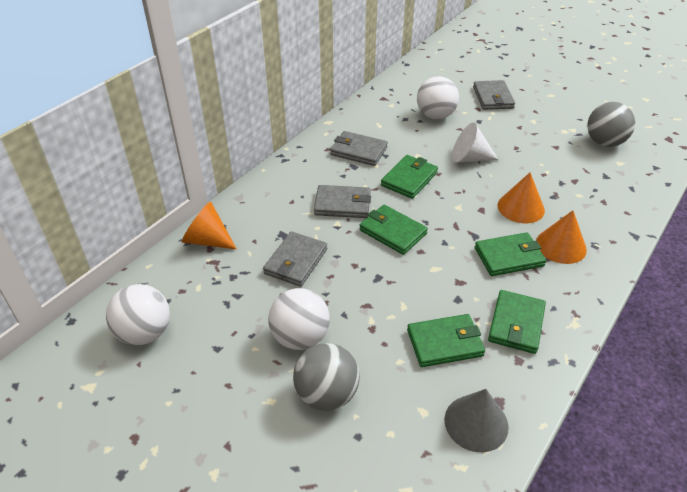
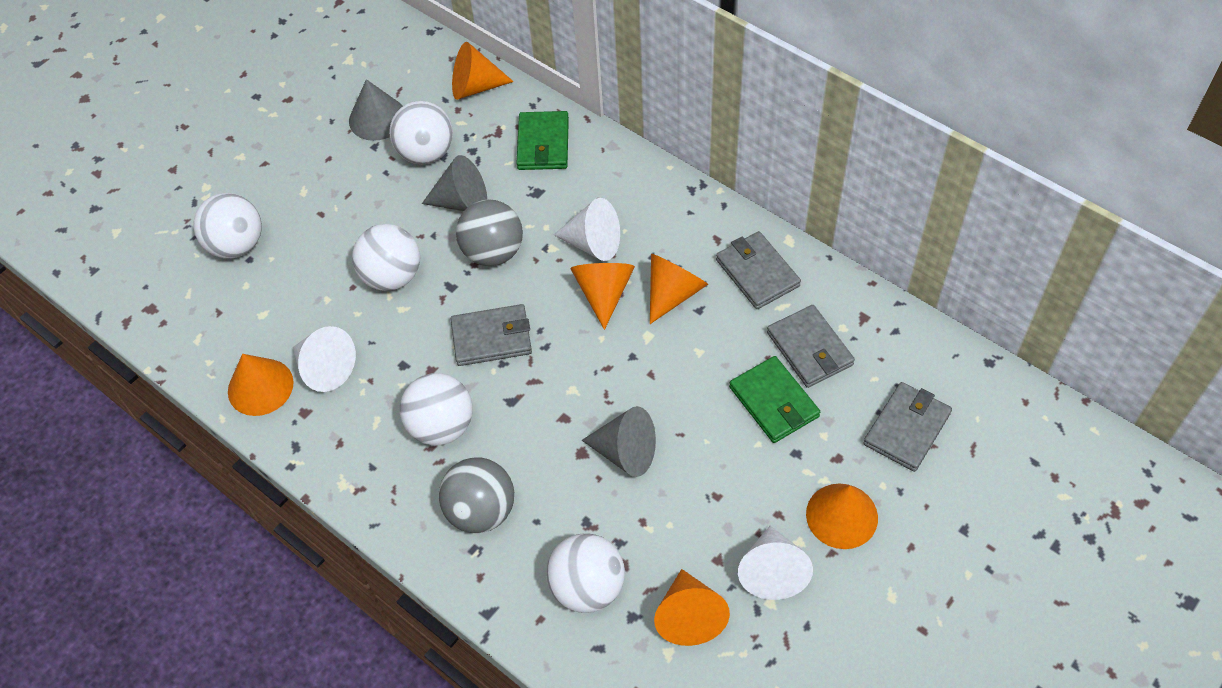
green wallet: [359,205,428,255] [381,155,438,199] [407,314,485,367] [475,232,546,276] [488,290,546,354] = 5 -> [517,111,569,170] [729,356,820,443] = 2
grey cone: [444,389,509,452] = 1 -> [349,79,403,141] [422,155,487,211] [582,406,656,477] = 3
orange cone: [182,202,237,250] [497,173,545,223] [536,210,587,264] = 3 -> [228,354,294,416] [452,42,514,100] [570,263,635,330] [650,254,708,324] [654,569,730,646] [806,484,878,549] = 6
white ball: [106,284,170,345] [268,288,330,350] [417,76,459,119] = 3 -> [194,193,262,259] [352,224,420,291] [389,101,453,164] [400,373,473,446] [546,533,625,613] = 5
white cone: [452,123,499,163] = 1 -> [293,326,356,392] [554,198,620,261] [738,526,813,600] = 3

